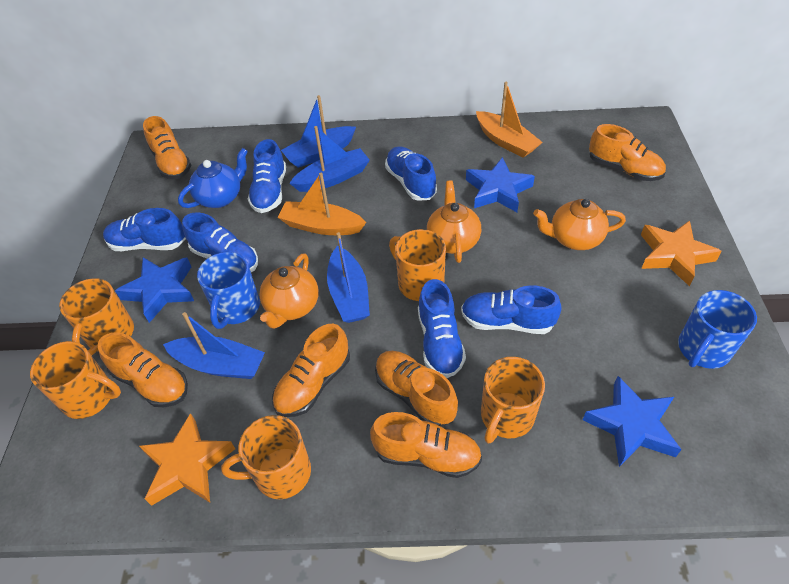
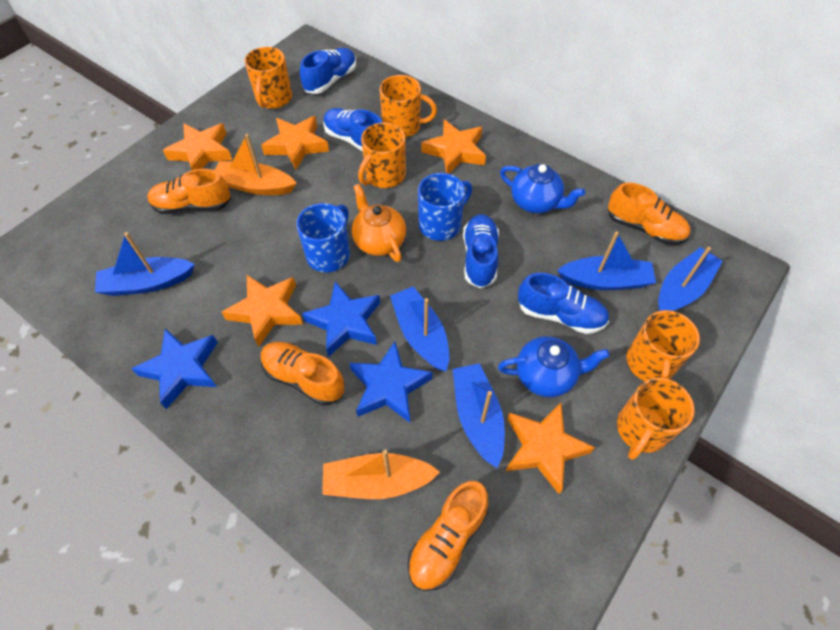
blue boat: [163,312,265,379] [281,95,356,168] [289,126,370,192] [327,232,370,323] = 4 -> [95,232,195,296] [390,286,449,371] [453,363,505,468] [557,231,656,290] [658,247,723,311] = 5
blue shoe: [103,208,186,251] [182,212,258,272] [248,139,286,213] [385,146,437,201] [418,279,466,378] [461,285,561,334] = 6 -> [300,48,356,94] [323,108,383,151] [463,214,499,288] [518,273,609,334] = 4
blue teapot: [178,148,248,208] = 1 -> [498,336,610,397] [500,164,585,213] = 2
orange shoe: [98,332,188,407] [143,116,191,179] [272,324,350,417] [370,412,482,478] [375,351,458,426] [589,124,666,181] = 6 -> [147,169,231,214] [261,342,345,406] [408,481,488,591] [608,183,690,245] = 4
orange star: [139,413,235,506] [641,221,722,286] = 2 -> [163,123,232,170] [222,275,303,347] [261,116,329,170] [422,120,486,174] [506,403,595,494] = 5
orange teapot: [259,253,319,329] [427,180,481,263] [533,199,626,250] = 3 -> [352,184,406,262] = 1

